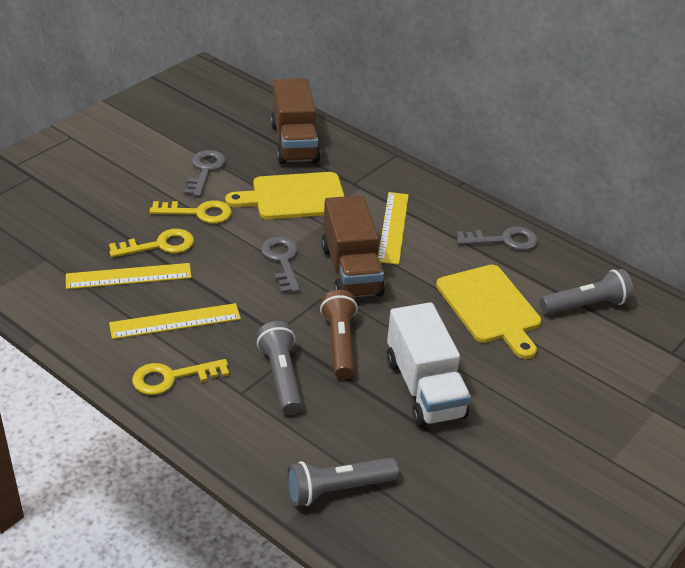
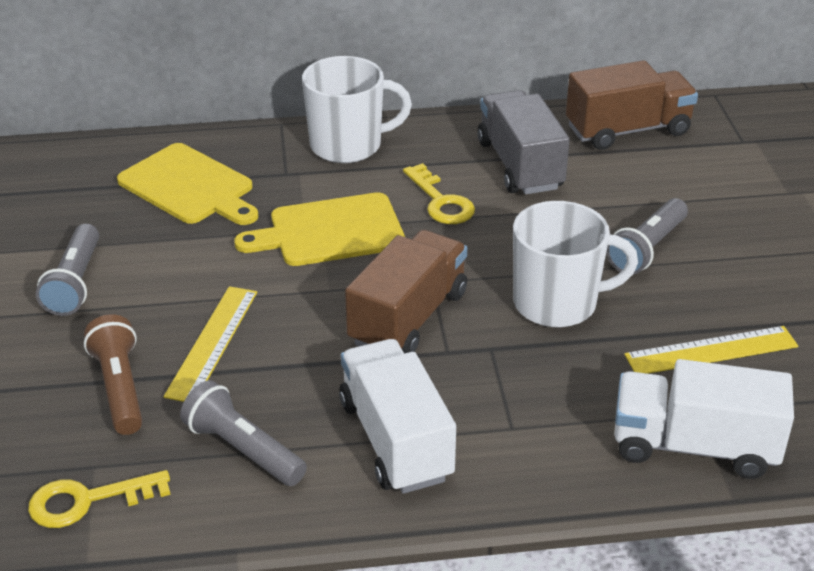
grey key: [184,150,226,197] [261,237,300,293] [456,226,538,250] = 3 -> none = 0
grey truck: none = 0 -> [477,90,570,194] = 1
white mug: none = 0 -> [302,56,412,163] [513,201,638,327] = 2
white truck: [387,302,471,427] = 1 -> [339,339,456,494] [614,359,794,479] = 2
yellow key: [109,229,194,257] [132,359,229,395] [149,200,232,224] = 3 -> [28,470,171,528] [403,163,475,224] = 2
yellow ruler: [66,263,192,289] [109,303,241,339] [378,192,409,265] = 3 -> [163,286,257,402] [624,326,798,374] = 2

